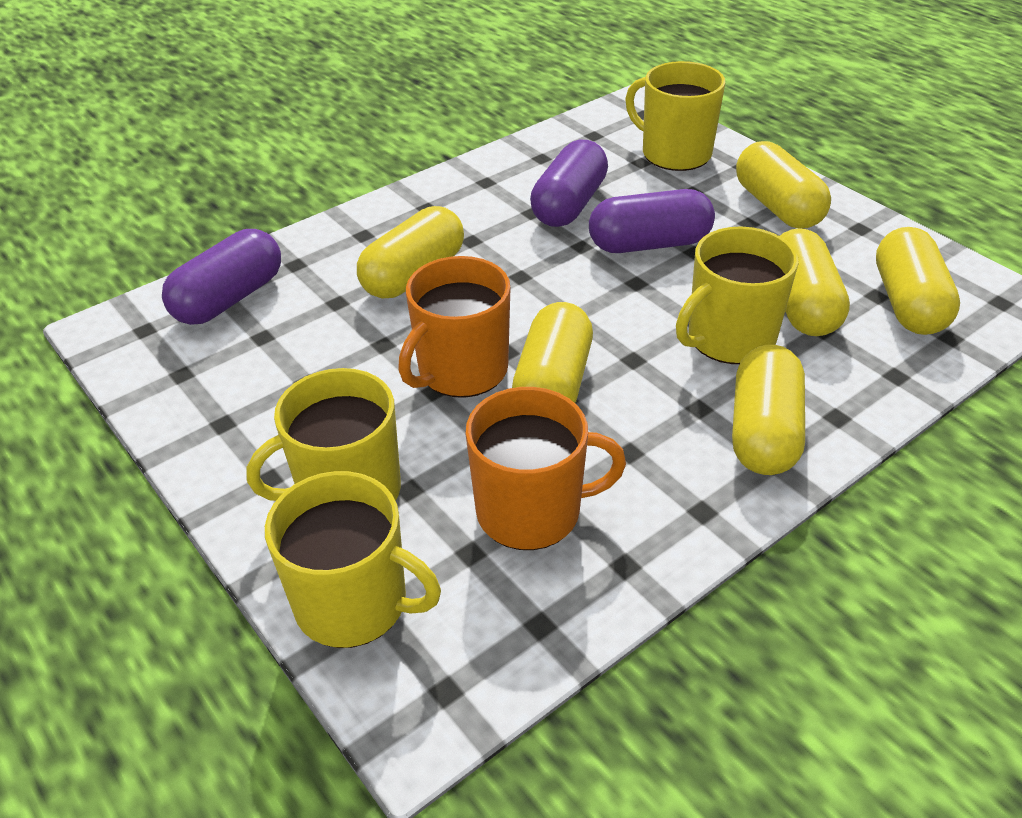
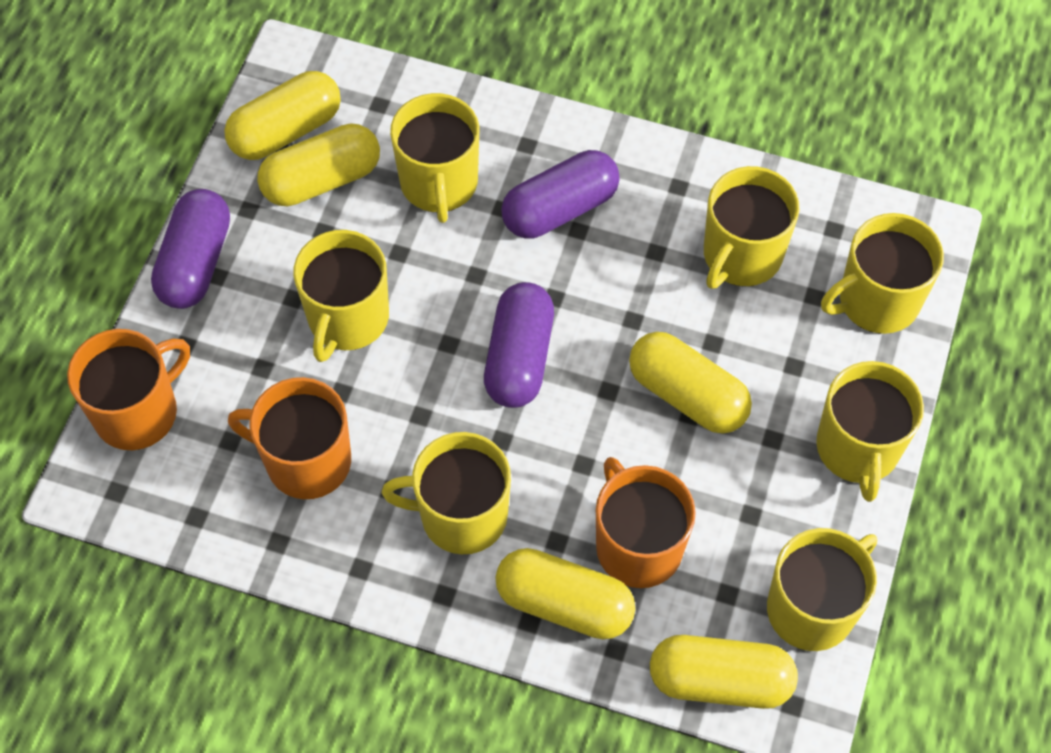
orange mug: [398,256,510,398] [465,387,626,550] = 2 -> [67,329,190,450] [228,377,351,499] [596,457,696,588] = 3
yellow capsule: [357,206,464,298] [512,302,593,403] [732,345,805,475] [736,141,831,229] [780,228,850,336] [876,227,960,335] = 6 -> [224,71,341,160] [257,123,380,206] [495,548,635,639] [629,332,752,434] [650,635,798,709] = 5
yellow mug: [247,368,401,501] [265,471,441,648] [625,61,725,171] [676,226,799,364] = 4 -> [293,230,389,362] [382,432,511,554] [390,93,480,223] [704,166,799,289] [767,528,877,651] [816,361,924,502] [821,213,944,334] = 7

